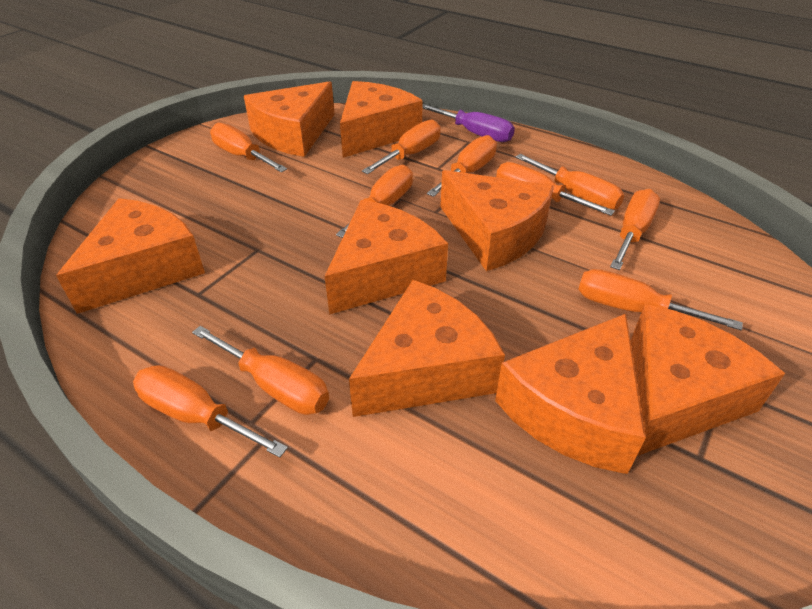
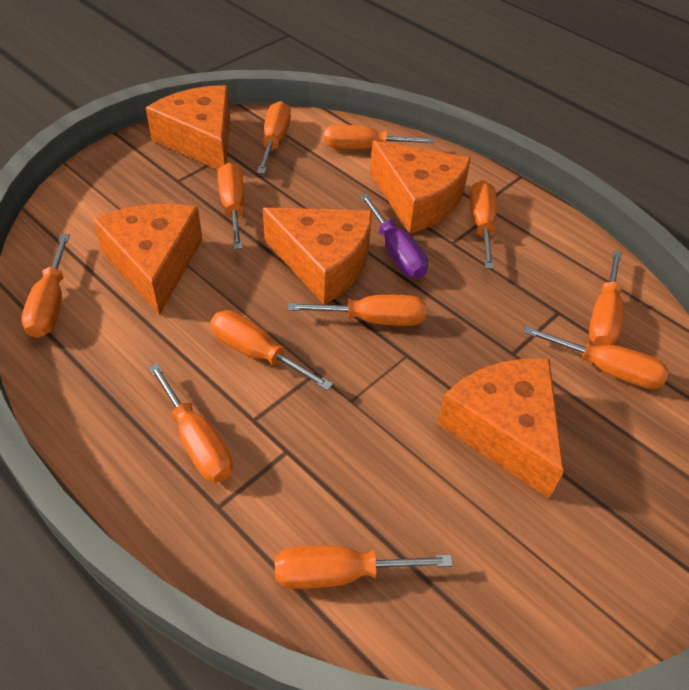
orange cheese: [56,198,205,314] [244,81,335,157] [325,200,448,315] [340,81,423,158] [349,280,505,417] [440,170,554,271] [495,314,646,474] [630,304,785,456] = 8 -> [93,204,203,315] [146,85,230,170] [263,208,372,305] [370,141,471,234] [437,359,564,499] = 5
orange screwdriver: [133,365,288,458] [192,326,329,415] [210,123,287,172] [336,165,413,238] [362,120,441,174] [427,135,497,197] [496,162,615,216] [516,154,624,210] [578,269,743,330] [610,189,660,270] = 10 -> [21,234,70,338] [148,363,233,483] [211,310,333,390] [218,163,244,249] [257,101,291,174] [275,545,453,589] [288,295,426,326] [324,124,435,149] [470,180,497,269] [524,326,669,389] [589,250,624,346] = 11

